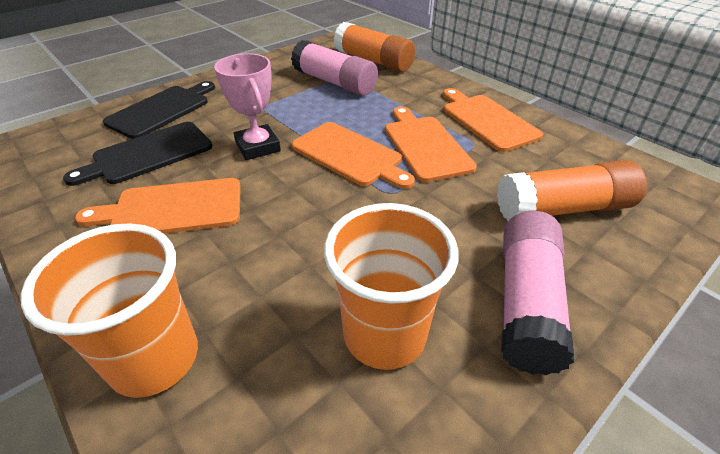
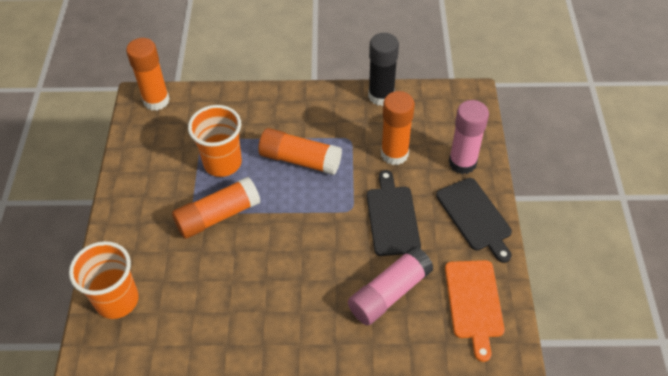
black glue stick: none = 0 -> [368,33,399,106] = 1
orange cutting board: [75,178,241,234] [291,122,415,189] [385,107,477,182] [443,88,543,152] = 4 -> [445,260,505,362] = 1
orange glue stick: [334,22,415,72] [497,160,647,221] = 2 -> [126,38,170,110] [172,177,260,239] [258,128,342,175] [381,91,415,165] = 4
pink trophy: [214,53,281,160] = 1 -> none = 0

